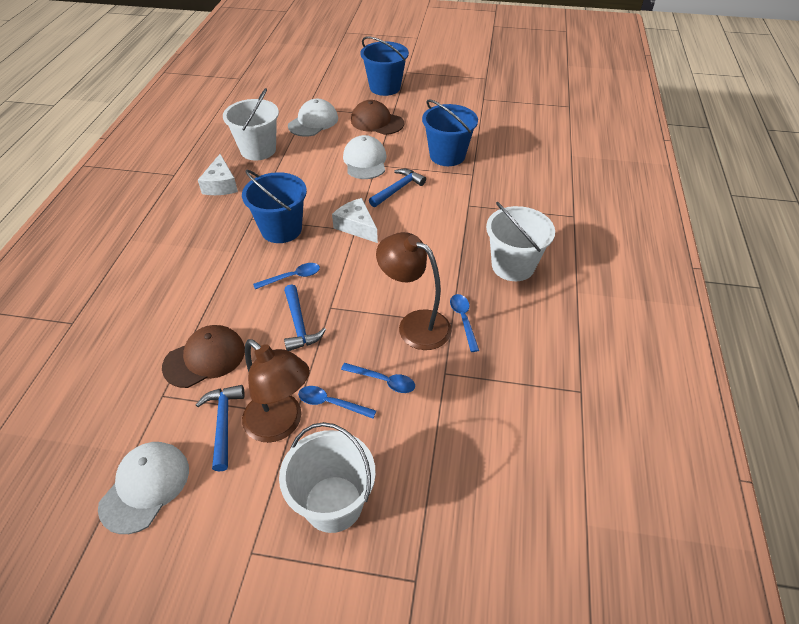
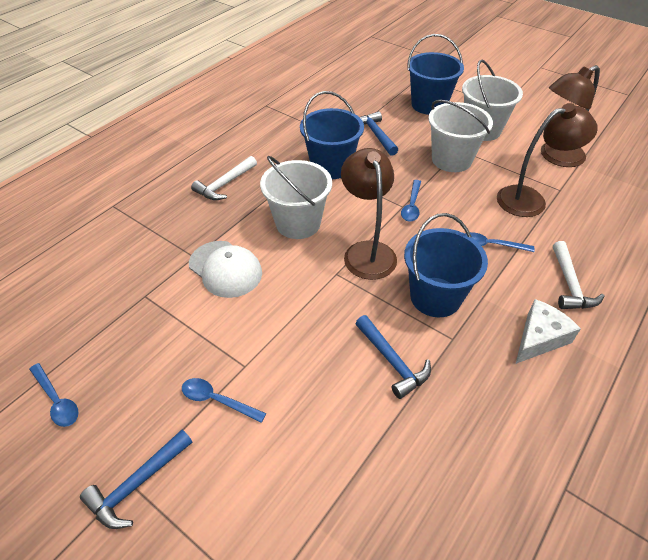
brown cap: [162,325,245,388] [351,100,404,135] = 2 -> none = 0
brown lamp: [242,339,310,443] [376,232,452,350] = 2 -> [341,148,397,280] [497,103,598,217] [541,65,600,167] = 3
white cap: [98,442,189,534] [288,99,338,137] [343,135,386,179] = 3 -> [189,241,262,298] = 1
white cheese: [198,154,238,195] [332,198,378,243] = 2 -> [516,299,581,364] = 1
white hammer: none = 0 -> [191,156,257,200] [553,241,605,309] = 2

